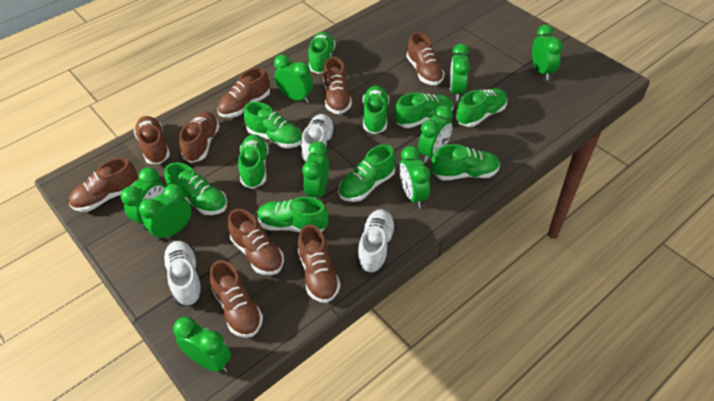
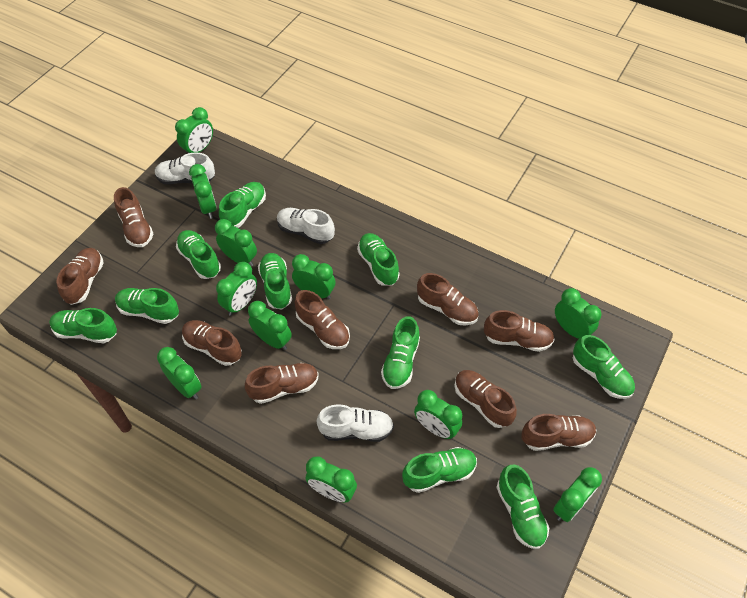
green clock: [121,167,165,229] [139,184,191,241] [173,317,231,372] [274,55,313,103] [302,141,329,199] [399,146,430,208] [418,105,453,163] [450,44,470,101] [532,25,563,80] = 9 -> [157,347,202,399] [175,107,213,153] [189,164,216,219] [215,219,257,267] [216,262,257,316] [248,301,292,350] [292,254,336,299] [306,457,357,503] [414,390,462,439] [553,467,602,522] [555,288,601,339] = 11

